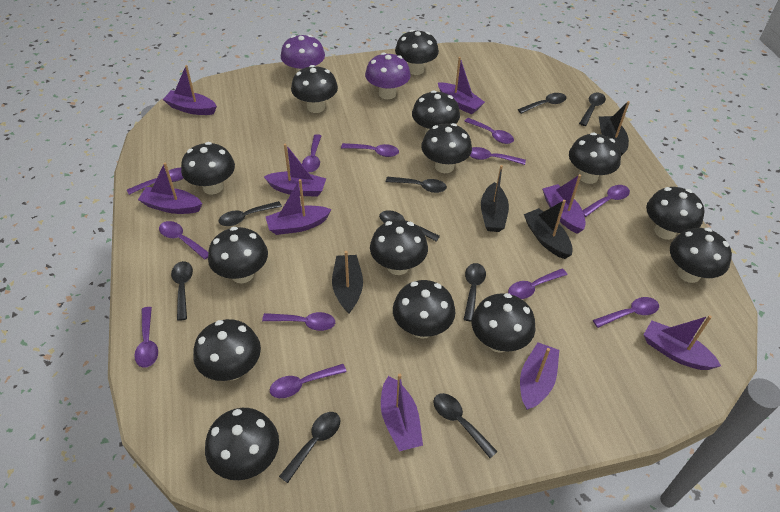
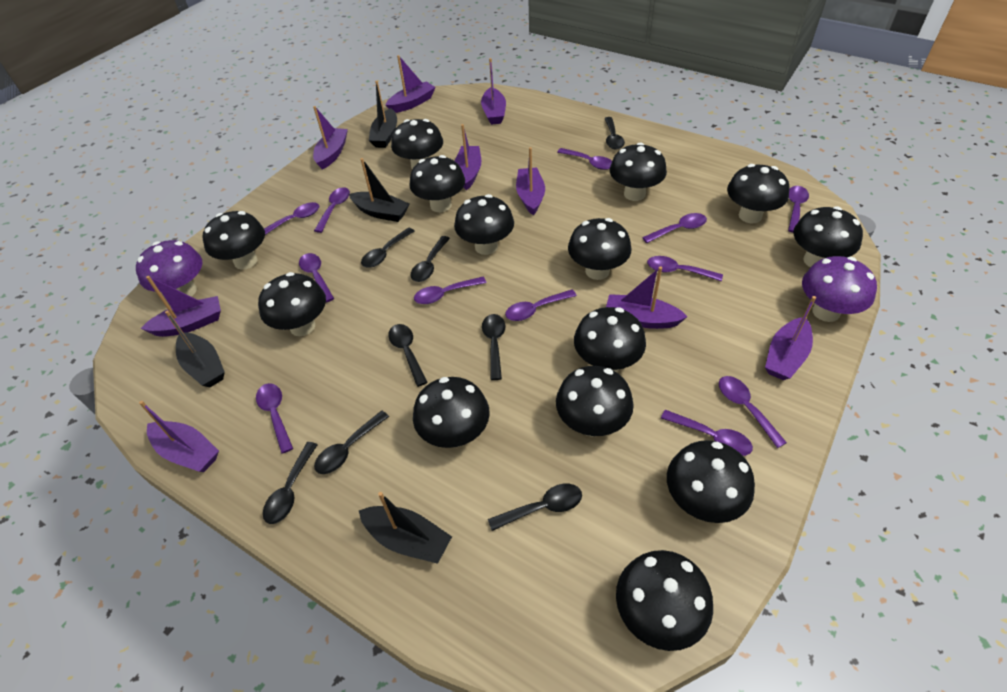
black spoon: [171,261,193,321] [218,201,282,226] [279,412,340,483] [379,210,440,242] [386,176,447,193] [433,393,498,458] [463,263,486,322] [518,93,566,114] [579,92,606,126] = 9 -> [263,442,318,524] [314,411,389,474] [361,227,415,268] [388,324,428,387] [410,236,450,282] [482,314,506,380] [488,484,582,531] [604,117,625,150] = 8

